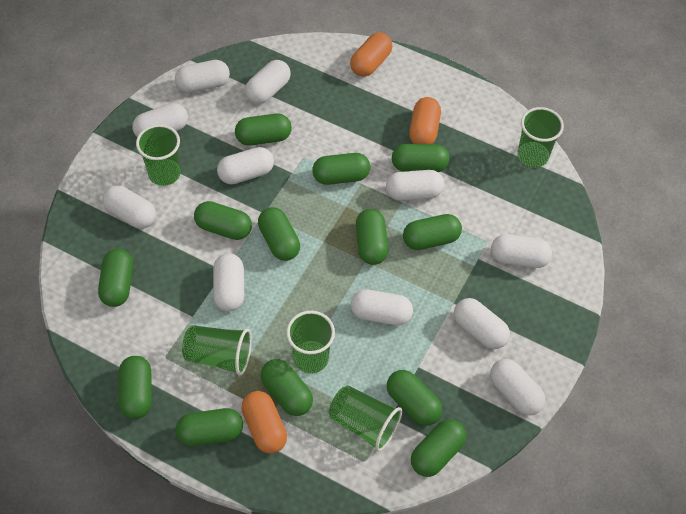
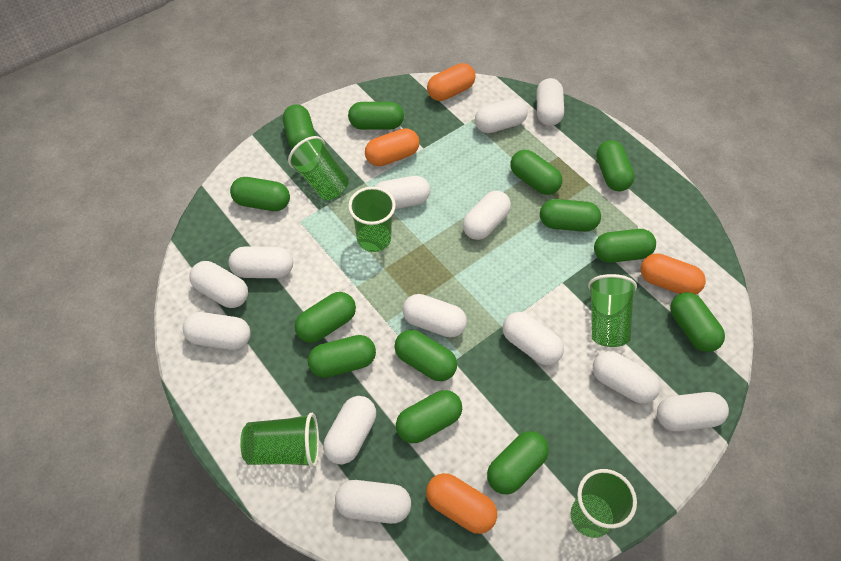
orange capsule: [241,391,287,454] [350,32,392,77] [409,97,441,144] = 3 -> [365,128,419,166] [426,473,497,534] [427,63,476,101] [641,253,706,294] = 4
white capsule: [102,185,156,229] [132,103,188,137] [175,60,230,93] [213,253,244,311] [217,147,274,184] [245,60,291,104] [351,289,413,325] [386,170,444,201] [454,298,510,349] [490,359,545,415] [491,234,552,268] = 11 -> [183,312,251,350] [189,261,248,308] [229,247,293,278] [323,396,376,464] [335,480,411,524] [374,176,430,209] [403,294,467,338] [463,191,511,240] [475,98,528,133] [503,312,564,365] [536,78,564,126] [593,351,660,404] [657,392,729,432] = 13

